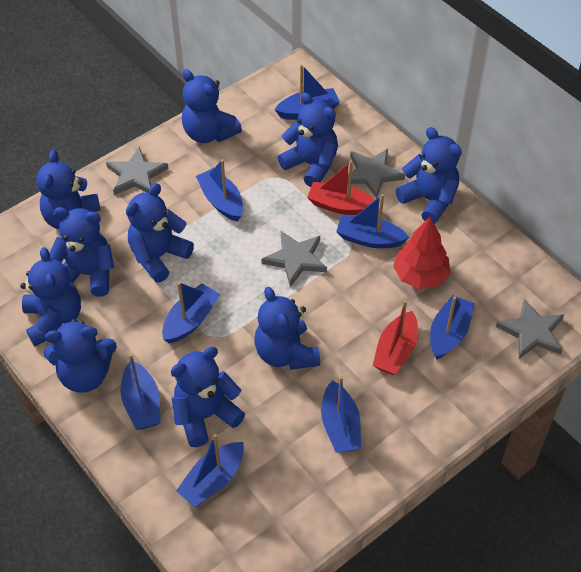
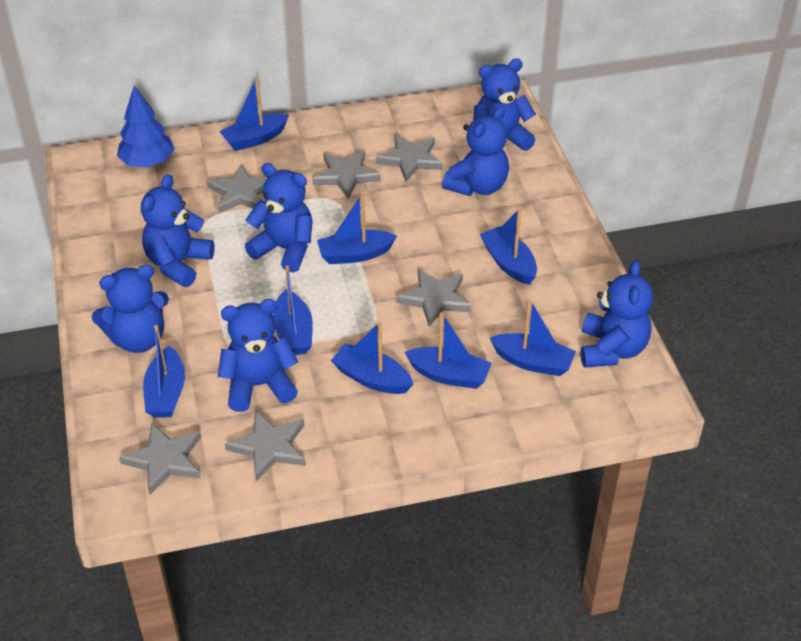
blue teddy bear: [20,247,81,346] [36,150,101,229] [44,319,117,393] [50,207,114,297] [126,183,194,283] [171,347,245,447] [182,69,242,143] [254,287,320,370] [278,93,338,187] [396,127,462,224] = 10 -> [92,264,169,353] [141,174,214,287] [218,299,298,412] [245,163,312,272] [442,107,509,196] [474,58,536,151] [581,260,653,368] = 7
blue tree: none = 0 -> [117,86,175,167] = 1
grey star: [106,147,168,195] [262,231,327,287] [347,149,405,199] [496,298,564,359] = 4 -> [119,423,201,495] [207,164,267,213] [225,410,306,481] [312,151,381,199] [376,134,443,182] [396,269,471,327] = 6
red boat: [307,160,375,215] [373,300,418,375] = 2 -> none = 0
red tree: [393,217,451,289] = 1 -> none = 0

